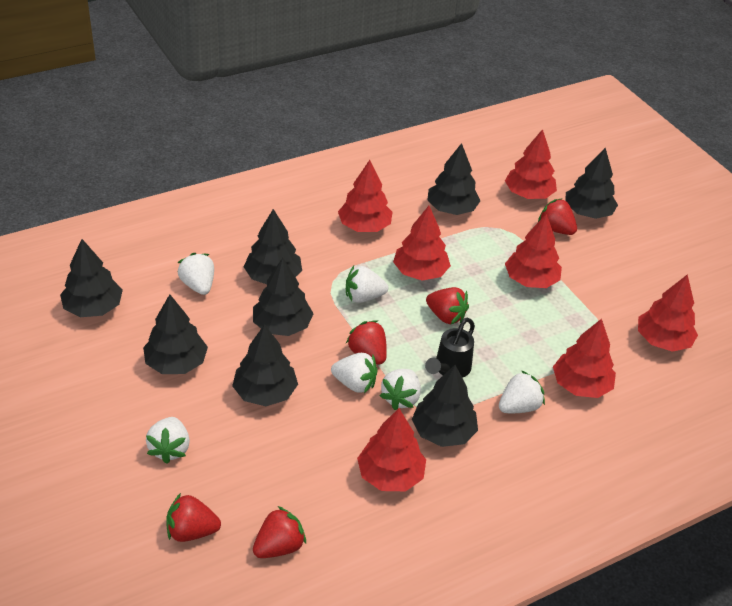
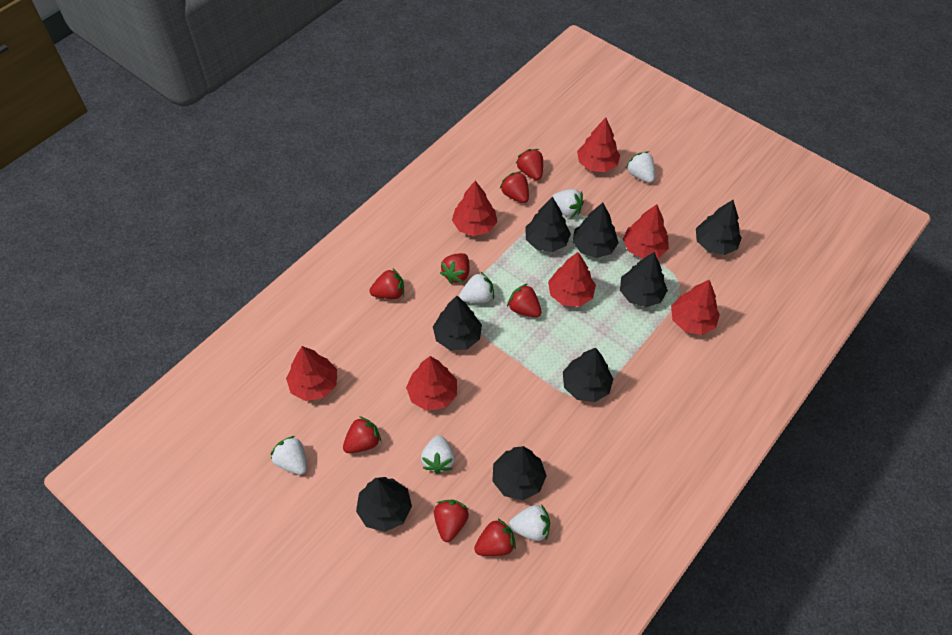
black watering can: [425,317,475,378] = 1 -> none = 0
red strawberry: [166,493,221,542] [253,506,306,558] [346,320,387,365] [426,287,469,324] [538,198,577,235] = 5 -> [343,416,381,453] [369,269,404,299] [434,500,469,542] [440,253,469,284] [474,518,516,556] [500,171,529,203] [507,284,542,317] [516,149,543,180] = 8

